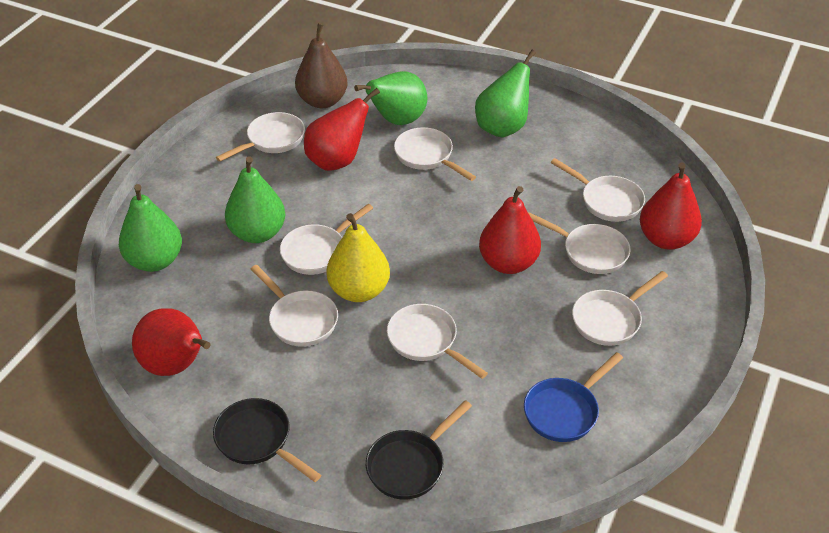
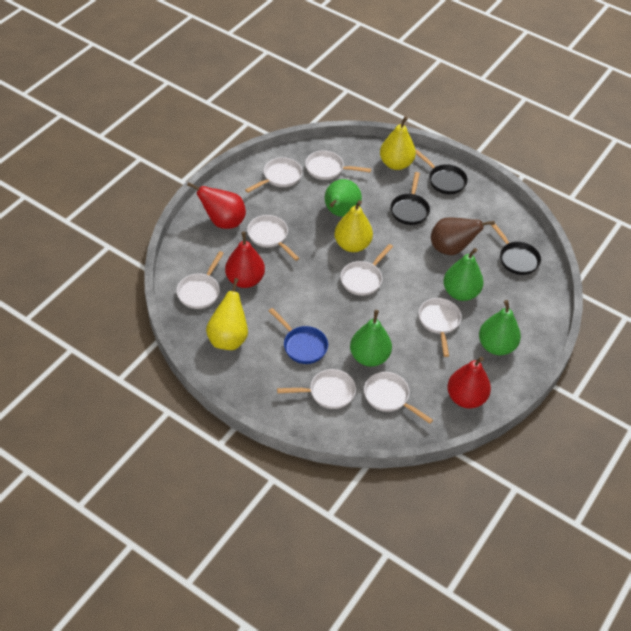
black pan: [213,398,321,482] [366,400,472,500] = 2 -> [390,172,430,225] [416,149,468,194] [491,224,541,275] = 3
red pear: [132,308,211,376] [304,88,380,171] [479,186,541,274] [640,162,702,250] = 4 -> [187,182,246,229] [225,231,265,288] [447,357,491,408] = 3
yellow pear: [326,213,390,302] = 1 -> [206,278,248,350] [334,200,373,252] [380,116,416,170] = 3

